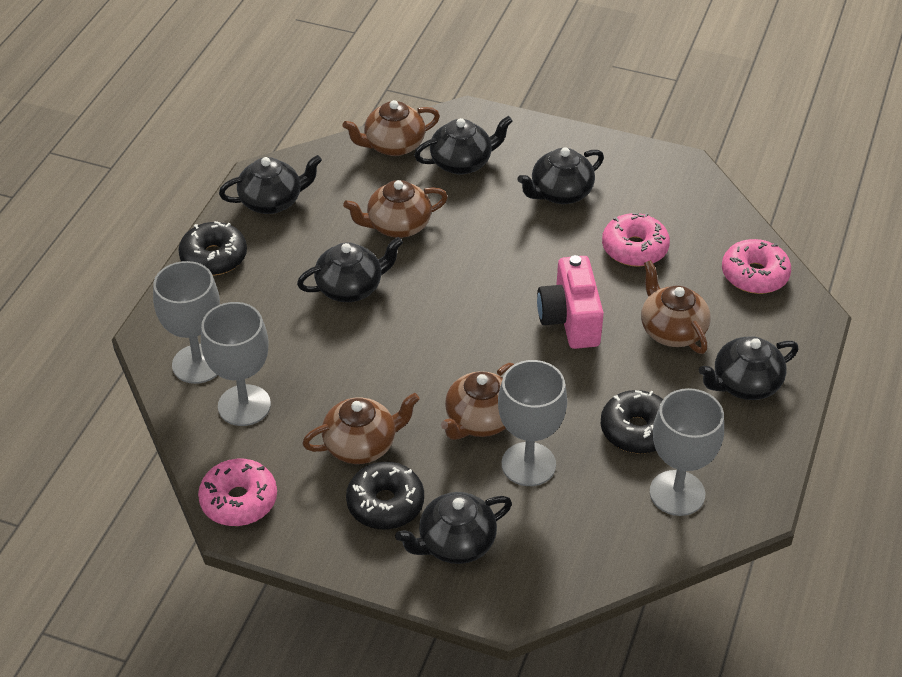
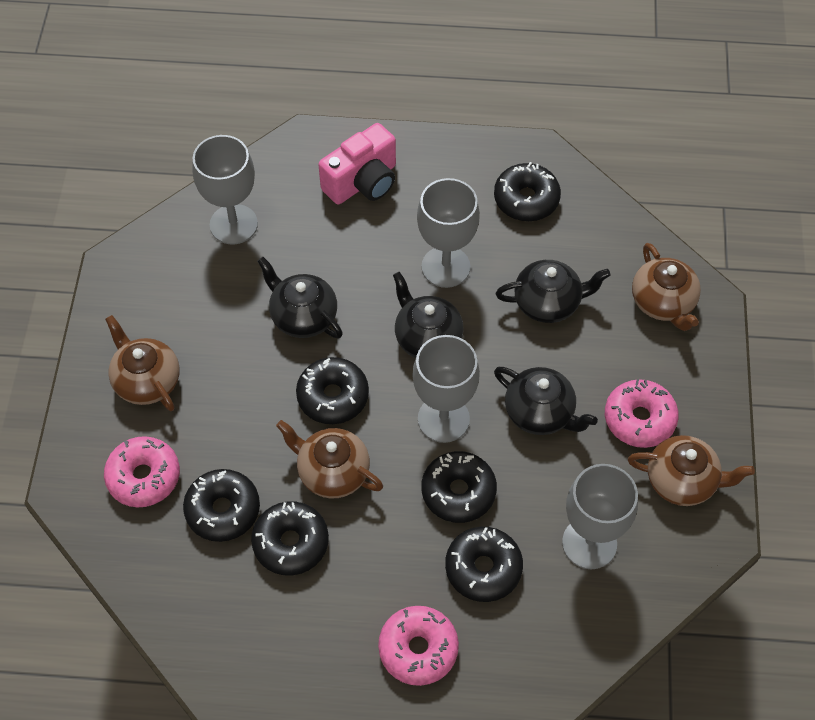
black donut: [178,221,247,276] [346,462,424,529] [601,390,663,454] = 3 -> [183,469,260,542] [251,501,329,575] [296,357,369,424] [422,451,497,523] [445,527,523,602] [494,162,561,221] = 6
black teapot: [219,155,322,214] [297,237,403,302] [395,492,512,564] [414,116,513,175] [517,147,604,204] [699,337,798,400] = 6 -> [257,257,343,338] [393,272,464,358] [494,367,598,435] [496,260,611,323] = 4
brown teapot: [302,393,420,464] [342,100,440,156] [343,180,448,238] [441,363,514,440] [641,260,710,354] = 5 -> [105,315,179,411] [276,420,383,498] [628,435,755,506] [632,243,701,331] = 4

